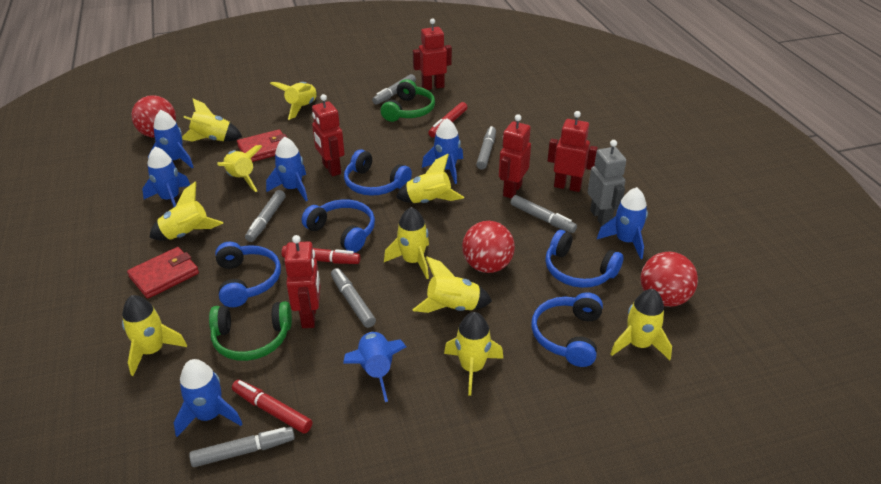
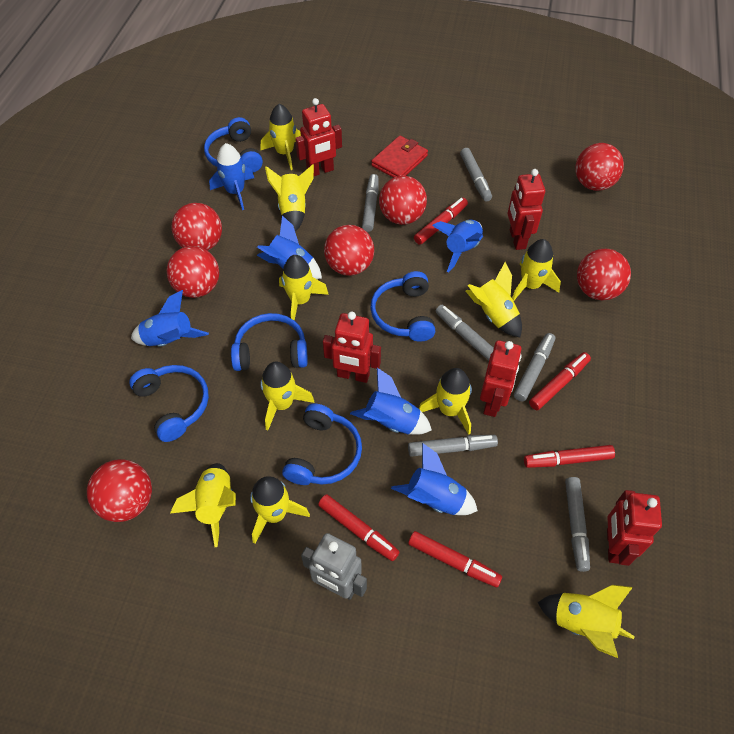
blue rocket: [142,147,190,207] [148,110,194,169] [174,359,242,437] [266,137,308,201] [343,332,406,402] [422,118,463,184] [597,187,648,259] = 7 -> [131,290,209,347] [209,143,254,210] [257,215,322,279] [350,368,432,435] [391,443,478,515] [432,220,483,272] = 6
green headphones: [209,301,292,361] [381,79,435,122] = 2 -> none = 0
red ball: [131,95,176,138] [462,221,515,273] [641,252,698,307] = 3 -> [87,459,152,522] [167,246,219,298] [171,203,222,251] [324,225,374,276] [379,176,427,225] [575,143,624,191] [577,249,631,300] = 7
red marker: [232,380,312,434] [282,245,360,264] [428,102,468,137] = 3 -> [318,494,399,561] [408,531,502,587] [414,198,468,245] [524,445,615,468] [529,352,591,410] = 5
red wallet: [127,247,199,299] [237,129,287,162] = 2 -> [371,136,428,178] = 1

